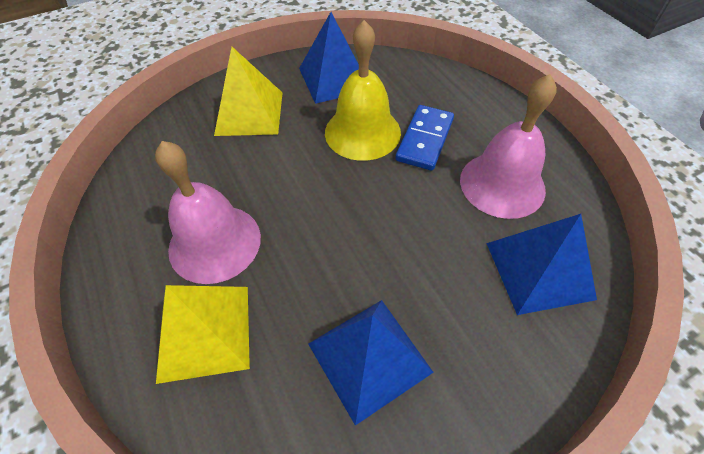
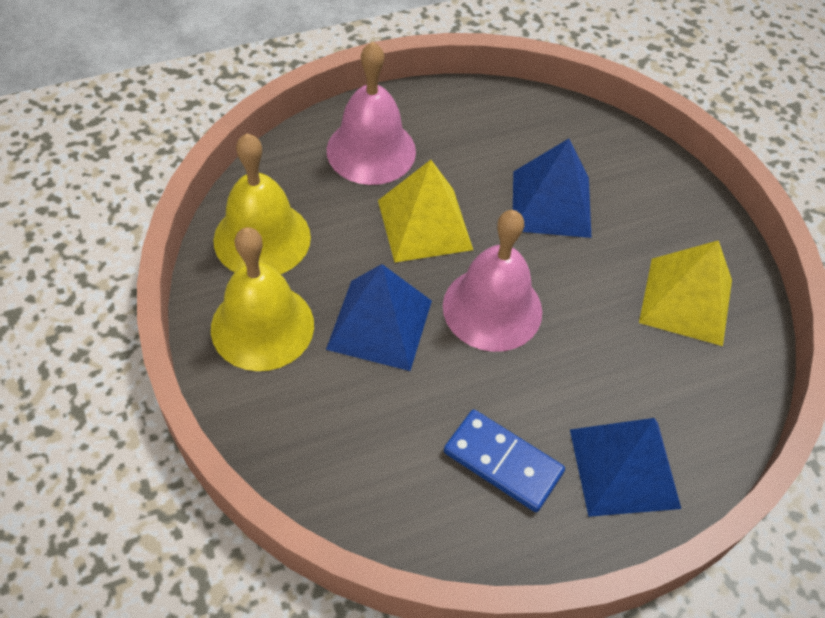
yellow bell: [325,20,401,161] = 1 -> [211,227,314,371] [214,133,311,274] = 2

